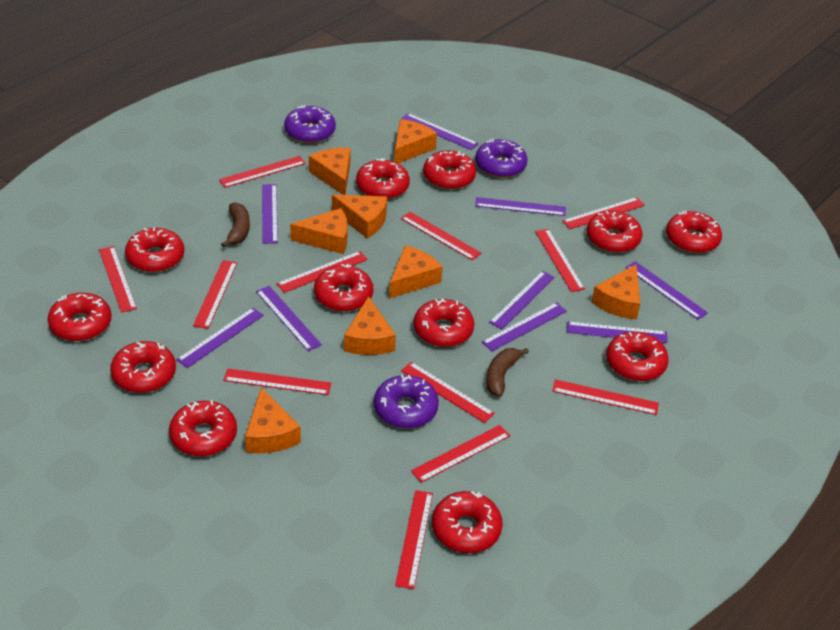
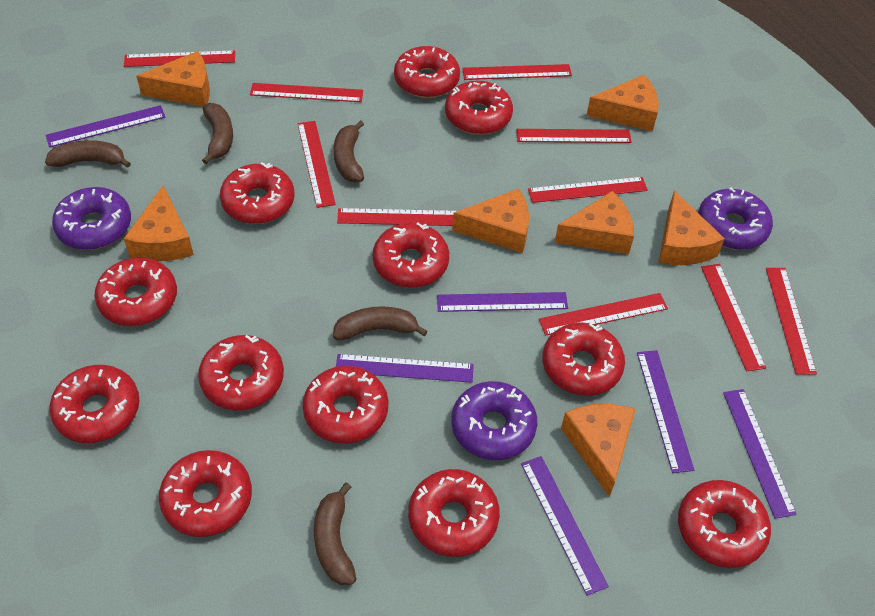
brown banana: [221,202,250,248] [486,348,529,397] = 2 -> [45,140,131,168] [202,103,233,164] [314,482,357,585] [333,306,428,340] [334,120,364,182] = 5
orange cheese: [245,387,301,453] [290,208,348,254] [309,148,351,195] [332,195,387,239] [344,296,396,355] [389,245,443,299] [394,119,437,164] [591,265,640,320] = 8 -> [124,186,194,261] [136,51,210,107] [452,188,529,253] [555,191,634,254] [561,404,635,497] [586,75,659,131] [658,191,725,265] = 7
purple ruler: [176,308,264,368] [256,286,322,351] [262,184,278,244] [401,113,478,150] [475,197,566,216] [482,302,567,351] [489,271,555,329] [567,321,668,343] [625,261,708,320] = 9 -> [46,105,165,148] [336,354,474,383] [437,292,568,312] [521,456,609,596] [637,350,694,473] [723,389,797,519] = 6
red ruler: [99,246,137,313] [193,260,237,329] [219,156,306,188] [223,369,331,395] [277,251,368,293] [395,490,433,589] [401,212,481,260] [401,362,495,423] [411,425,510,483] [535,229,585,292] [552,379,659,415] [562,197,645,229] = 12 -> [124,50,235,67] [250,83,363,102] [298,121,336,208] [337,208,457,226] [462,64,572,80] [516,129,632,143] [528,177,648,203] [539,293,668,336] [701,264,766,371] [766,268,817,375] = 10

